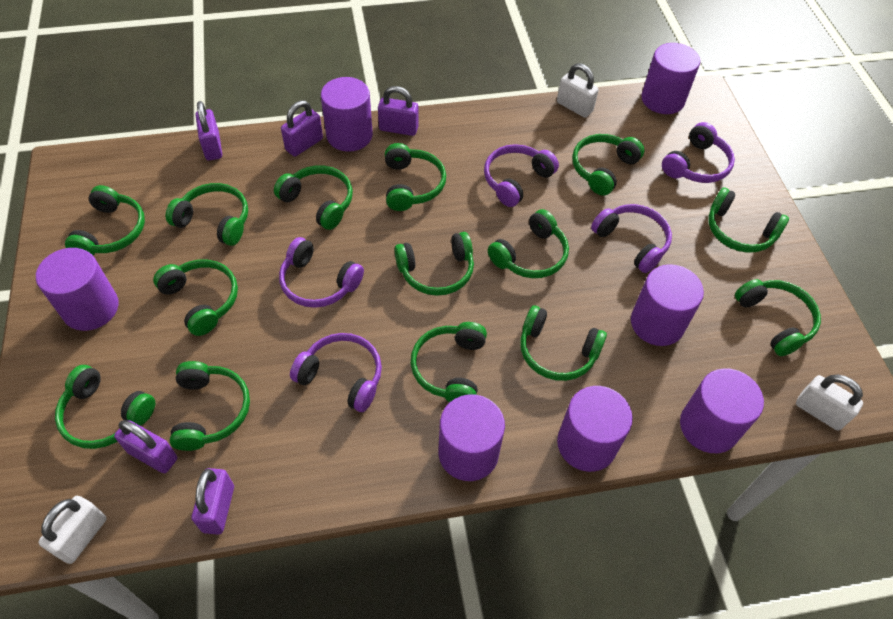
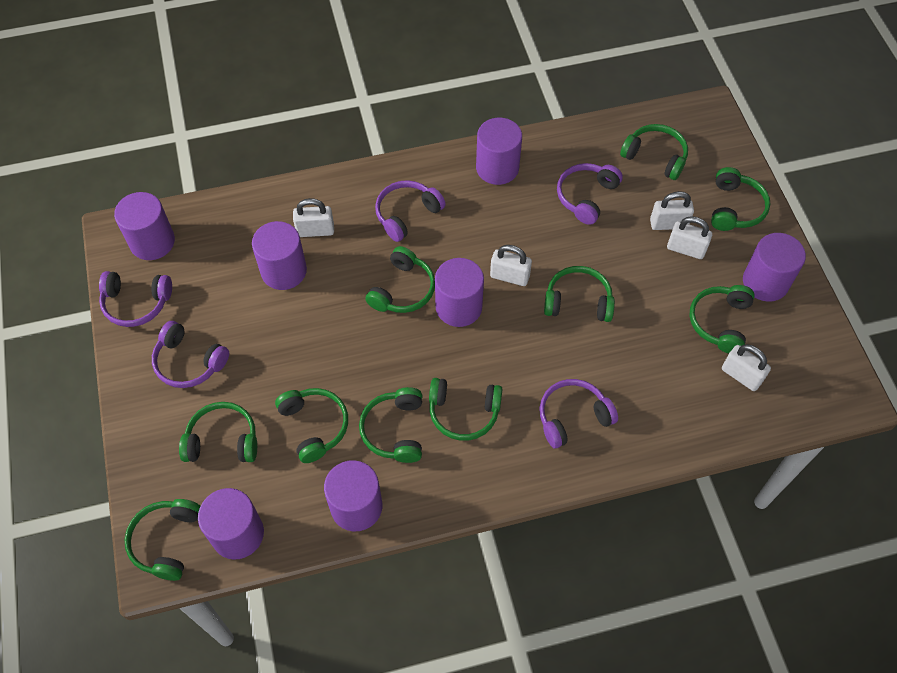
green headphones: [55,365,155,449] [65,185,145,255] [153,259,238,336] [166,183,248,246] [170,361,250,451] [274,165,353,230] [385,143,446,211] [394,232,474,296] [411,322,487,402] [488,209,569,278] [520,306,607,381] [572,134,644,196] [709,188,789,253] [735,279,821,356] = 14 -> [124,499,200,581] [179,402,257,462] [275,388,348,463] [359,387,422,463] [365,246,435,313] [429,378,503,441] [544,266,615,322] [620,124,688,180] [689,285,755,353] [711,167,771,231] = 10
purple padlock: [114,420,177,473] [192,468,234,535] [196,101,222,160] [281,100,323,157] [378,86,418,136] = 5 -> none = 0
white padlock: [38,496,107,564] [557,63,599,118] [796,375,863,431] = 3 -> [293,198,334,237] [490,245,532,286] [650,191,694,230] [667,216,712,259] [722,344,771,391] = 5

